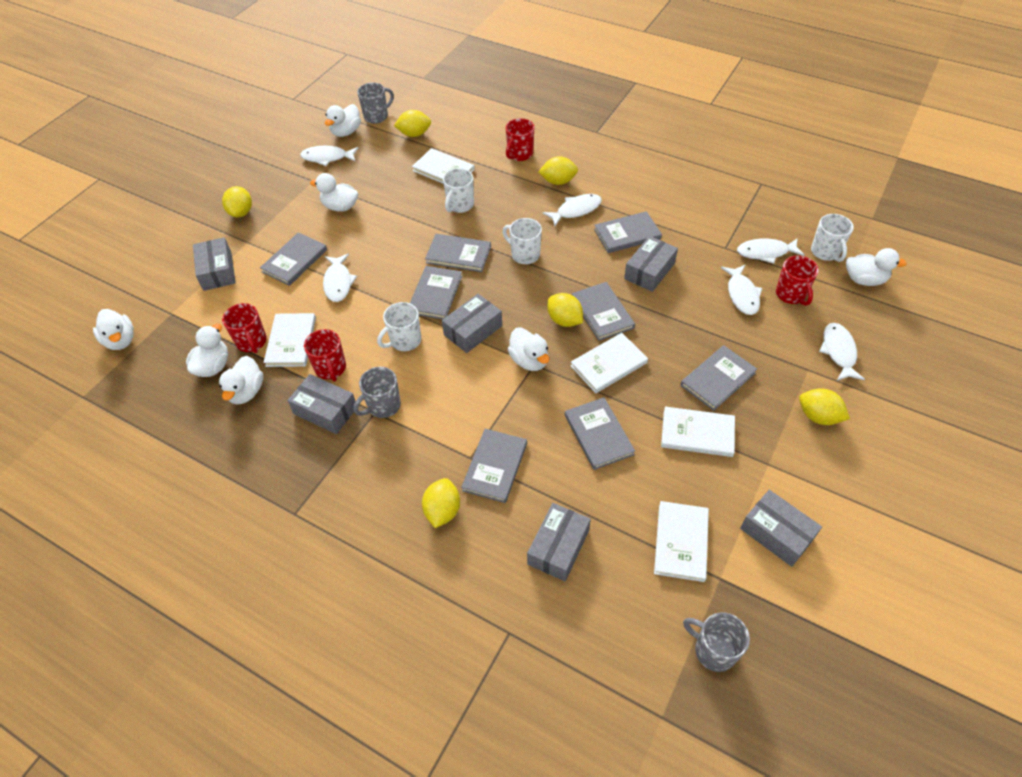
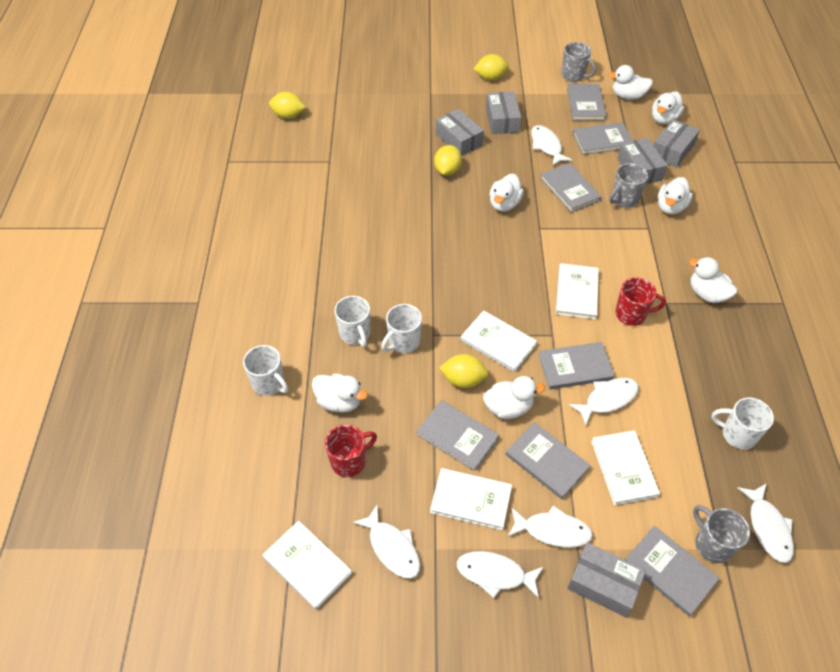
grey book: [260,232,327,286] [410,266,462,320] [425,234,491,272] [461,429,527,503] [565,397,635,470] [572,282,635,341] [594,211,662,253] [680,345,757,411] = 8 -> [416,400,499,471] [506,422,591,499] [538,342,615,389] [540,163,601,213] [567,84,606,121] [572,122,633,155] [625,526,719,616] = 7
grey box: [193,237,236,291] [287,374,355,434] [442,294,502,353] [527,503,591,581] [624,236,678,292] [740,490,822,567] = 6 -> [436,109,484,156] [486,91,521,134] [567,542,646,617] [617,138,668,184] [653,119,700,168] = 5
red mug: [222,303,267,353] [304,329,346,382] [506,118,534,161] [776,256,819,306] = 4 -> [325,424,377,477] [615,277,666,326] = 2
yellow lemon: [222,186,252,217] [394,110,431,137] [422,478,460,528] [539,156,578,185] [548,293,583,327] [799,389,850,425] = 6 -> [269,92,306,119] [434,145,462,176] [439,354,488,388] [474,54,509,80] = 4

